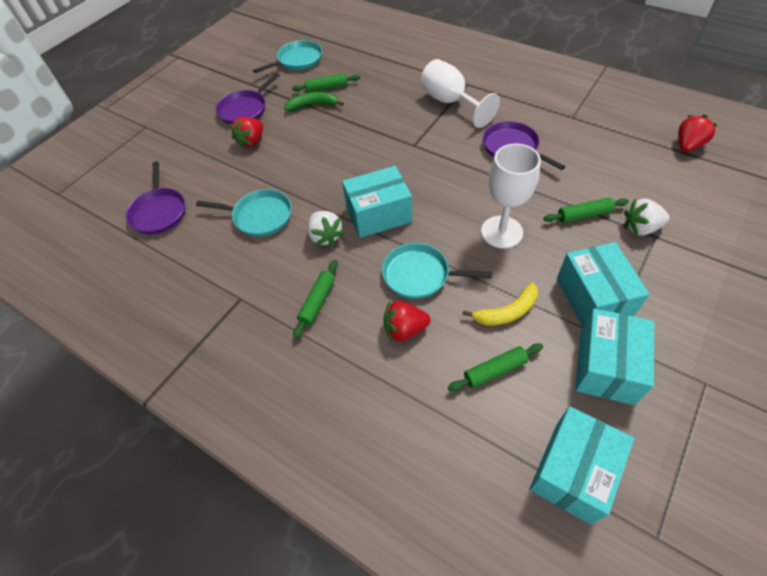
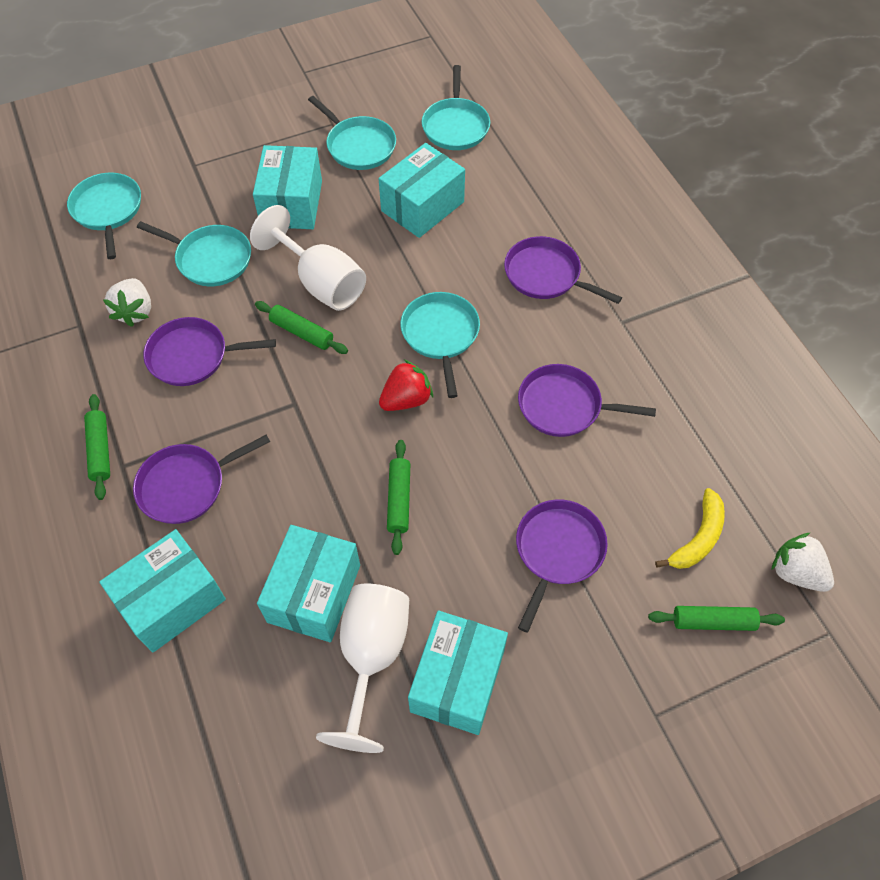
green banana: [284,92,344,111] = 1 -> none = 0
purple pan: [126,162,185,234] [215,73,280,124] [483,121,565,170] = 3 -> [133,435,270,524] [143,317,276,386] [504,236,622,304] [516,499,608,633] [518,364,656,437] = 5
red strawberry: [230,117,263,149] [383,301,431,343] [678,115,718,152] = 3 -> [379,359,433,411] = 1
turquoise box: [342,166,412,238] [529,406,634,525] [557,242,650,327] [575,308,654,405] = 4 -> [99,529,226,653] [253,145,322,229] [257,525,360,642] [379,143,465,238] [408,611,508,735] = 5
turquoise pan: [196,189,292,237] [253,40,322,73] [382,243,492,299] = 3 -> [67,173,141,259] [137,221,251,286] [308,96,396,170] [400,292,480,398] [422,65,490,150] = 5

